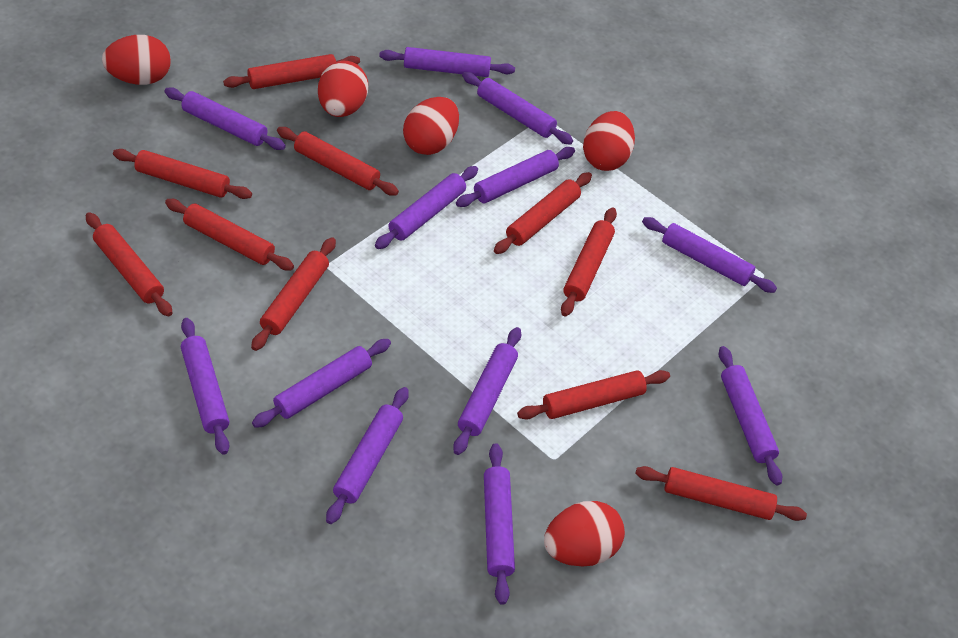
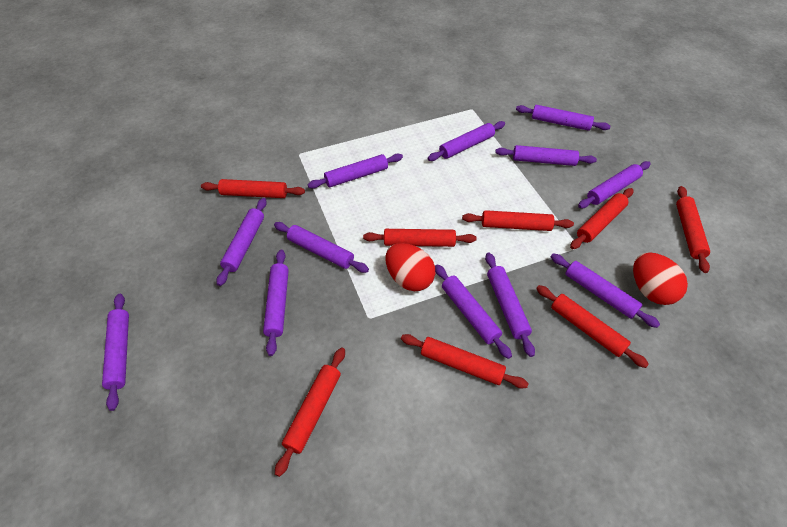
red egg: [102,35,171,85] [318,61,368,117] [403,97,459,155] [544,501,625,566] [583,111,635,171] = 5 -> [385,243,435,291] [633,252,688,305] = 2
red rolling pin: [86,212,173,316] [113,149,252,199] [165,199,294,270] [223,54,360,89] [251,237,336,351] [277,127,399,195] [494,172,592,254] [517,370,670,420] [561,207,617,316] [635,466,807,521] = 10 -> [201,179,305,198] [275,348,345,477] [363,229,476,247] [401,334,529,388] [462,210,574,231] [536,285,649,368] [570,188,634,249] [676,186,710,273] = 8

